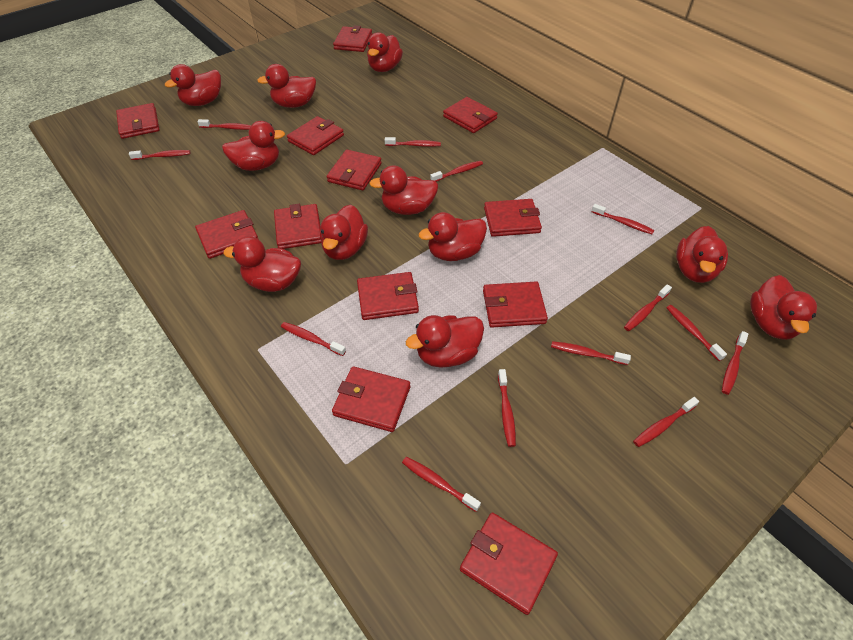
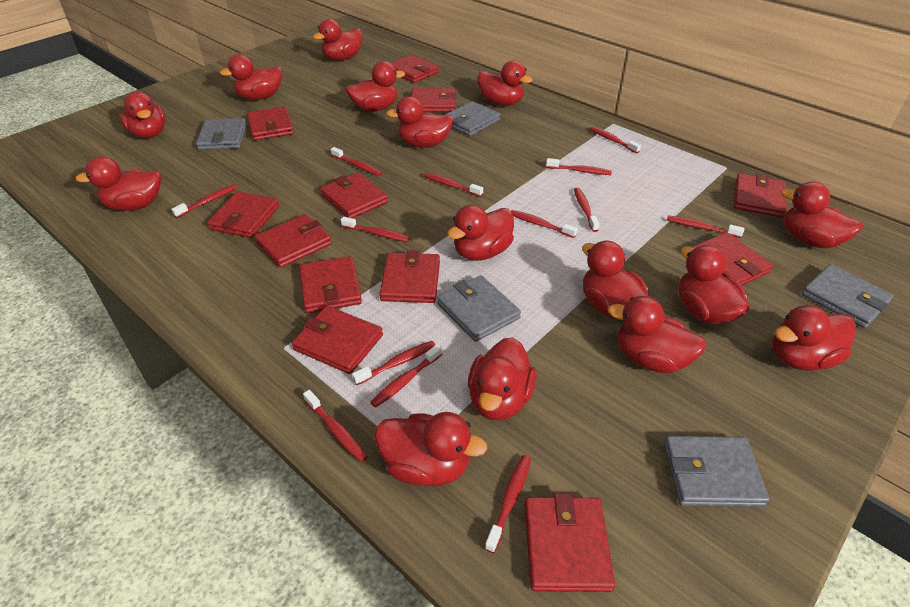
grey wallet: none = 0 -> [196,118,247,150] [437,275,521,342] [445,101,500,136] [664,436,769,507] [802,264,893,328] = 5
red duck: [164,64,221,106] [222,121,285,171] [223,236,301,292] [257,64,316,108] [320,205,368,260] [367,32,403,72] [369,165,438,215] [406,315,484,368] [419,212,487,261] [676,226,728,283] [750,275,817,340] = 11 -> [75,156,161,211] [119,92,165,138] [220,54,282,100] [313,19,362,61] [346,61,405,112] [374,412,487,486] [386,96,454,148] [447,205,514,261] [468,337,537,420] [477,60,533,106] [582,240,649,318] [608,296,706,373] [678,245,750,324] [772,305,856,370] [781,181,863,248] = 15

